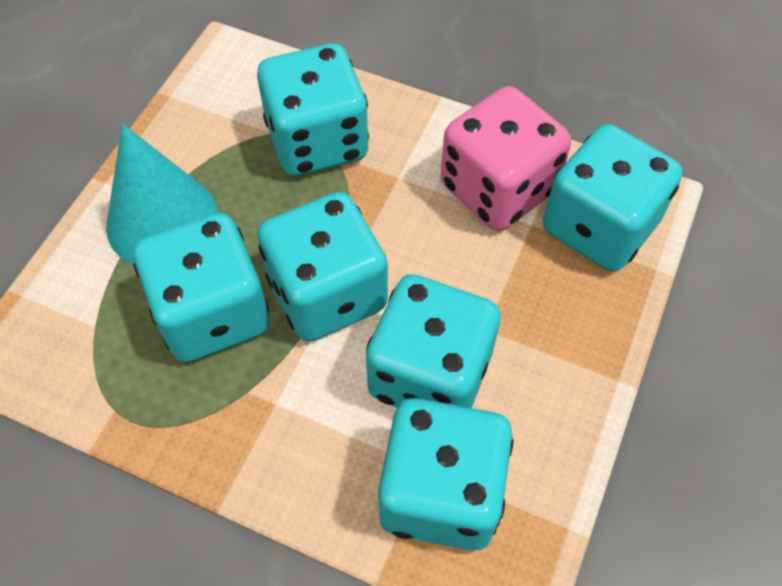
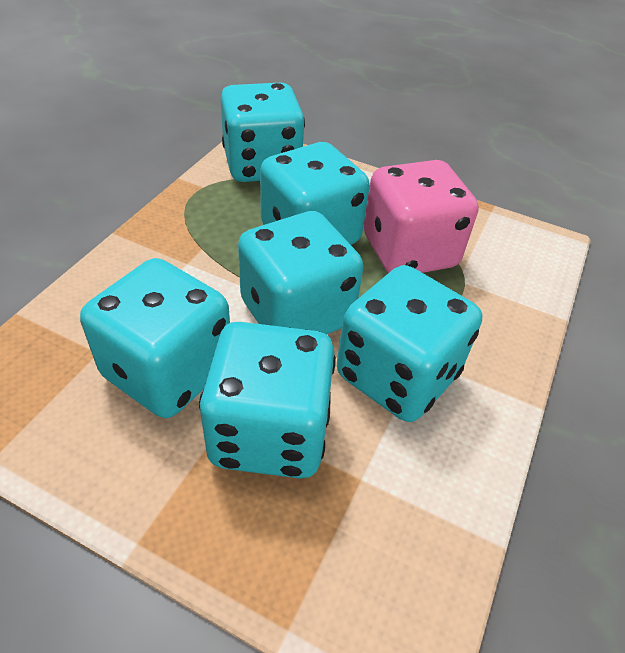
turquoise cone: [106,124,219,265] = 1 -> none = 0

